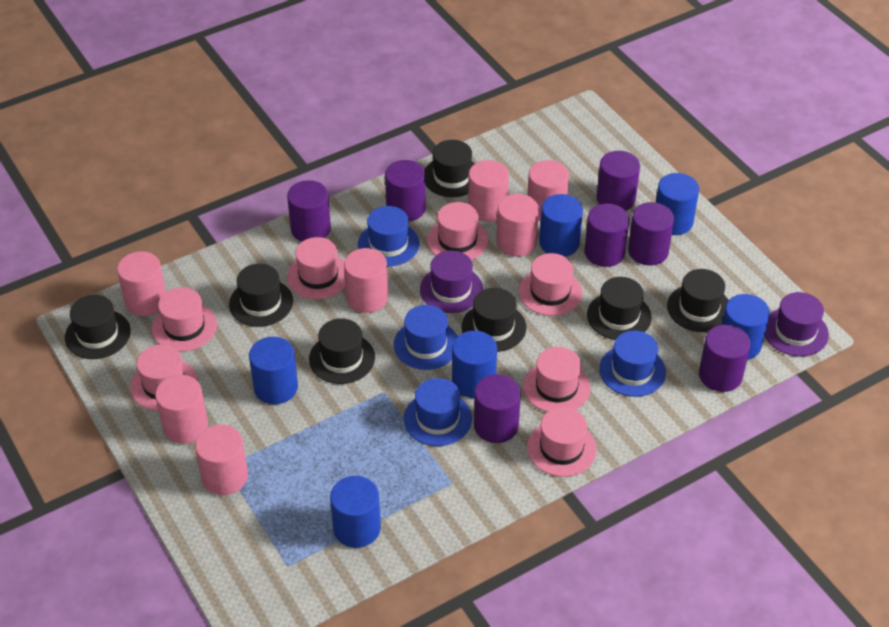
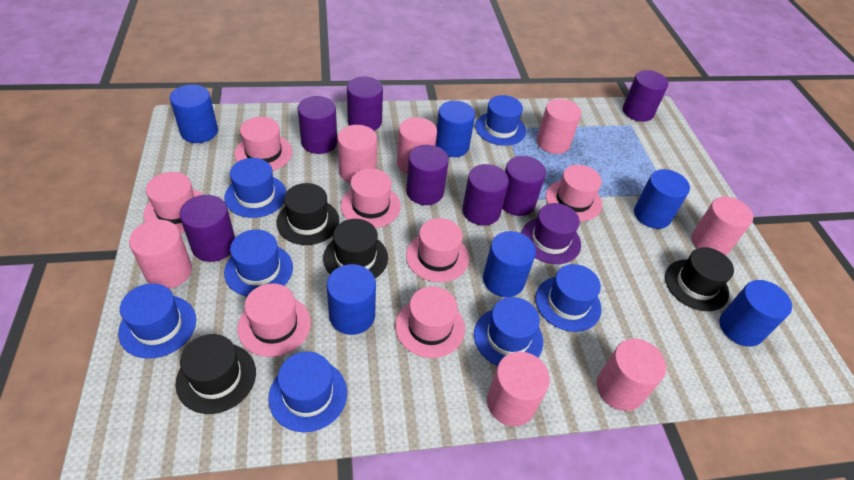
black hat: [65,295,131,359] [229,264,293,327] [309,318,375,384] [425,140,475,197] [462,288,526,352] [587,277,652,340] [667,269,729,332] = 7 -> [176,334,256,414] [276,183,339,245] [323,219,388,278] [665,247,734,311] = 4
blue hat: [358,206,420,266] [394,305,458,370] [404,378,472,446] [599,331,666,397] = 4 -> [118,283,196,359] [224,229,293,296] [225,158,286,218] [268,351,347,432] [474,297,543,366] [475,95,526,146] [535,264,601,332] = 7
purple hat: [420,251,483,313] [765,292,829,357] = 2 -> [521,203,581,264] = 1

